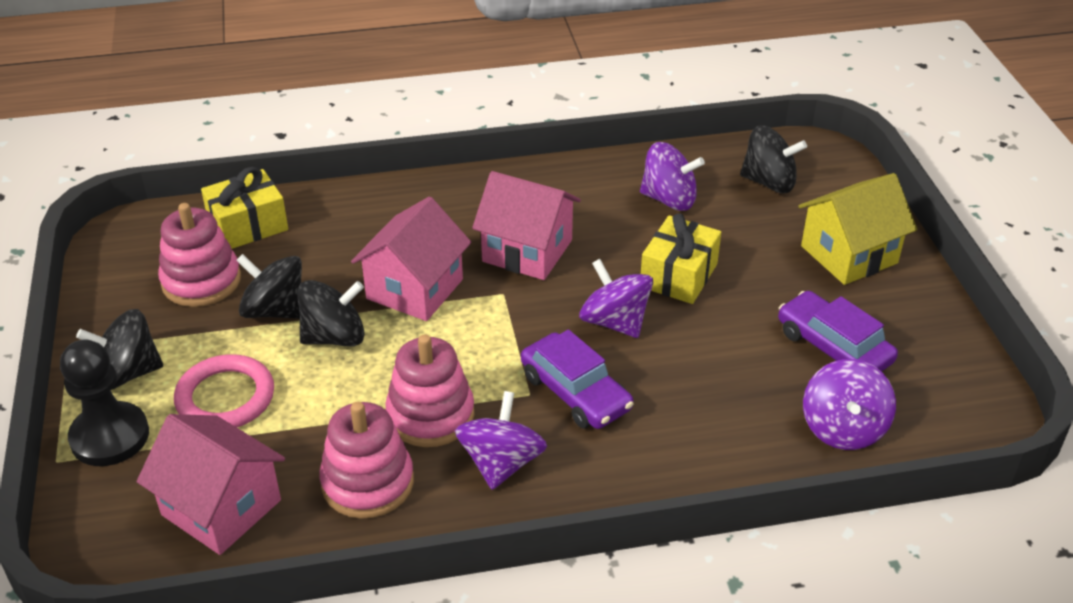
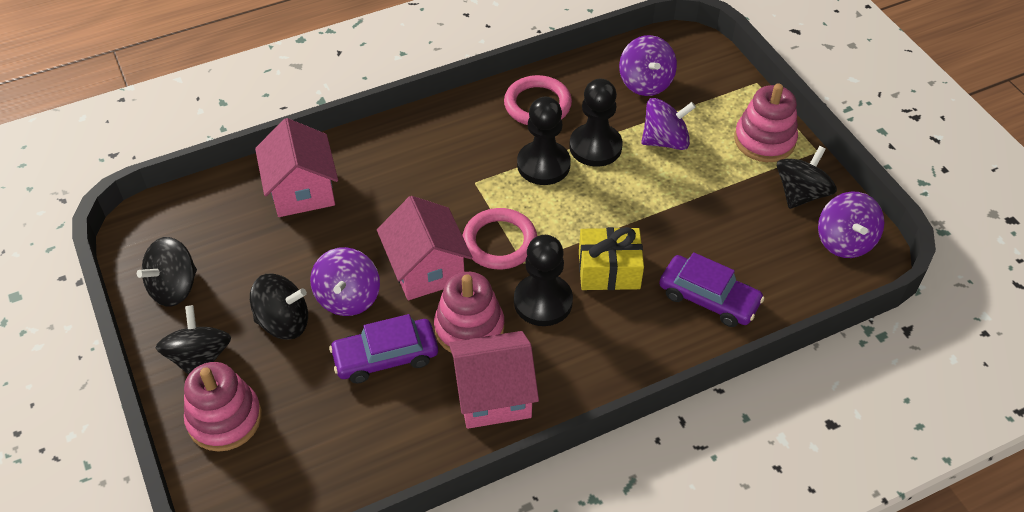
black pawn: [60,340,149,466] = 1 -> [514,235,573,326] [517,97,571,185] [569,79,623,167] = 3
pink ring: [174,354,274,427] = 1 -> [463,208,537,269] [504,75,572,125] = 2
yellow gift: [201,167,288,249] [641,213,721,304] = 2 -> [579,227,644,290] = 1
yellow house: [798,173,917,285] = 1 -> none = 0

